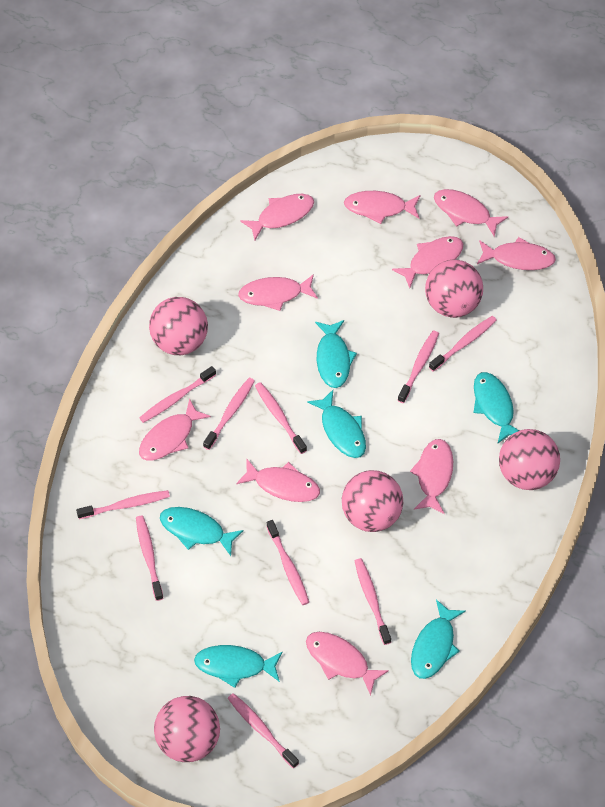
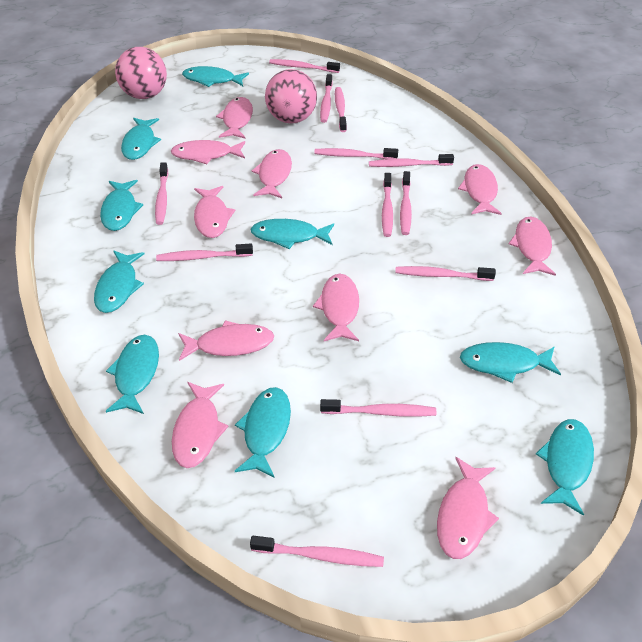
pink ball: [149,297,208,355] [154,696,220,762] [342,470,403,532] [425,260,483,318] [499,429,560,490] = 5 -> [115,47,167,99] [265,69,317,124] = 2
pink toothbrush: [76,490,170,519] [136,516,163,601] [139,366,216,423] [203,378,255,450] [228,693,299,768] [255,382,307,454] [266,520,309,605] [355,558,391,645] [398,331,439,403] [429,316,497,372] = 10 -> [155,162,168,225] [156,244,253,261] [250,536,384,567] [269,59,340,73] [314,148,398,159] [320,74,333,123] [320,399,436,417] [335,87,347,132] [369,154,454,167] [382,173,393,237] [395,266,496,281] [400,171,412,235] = 12
turquoise fish: [160,507,244,556] [194,645,283,688] [307,390,366,458] [315,320,357,388] [411,599,466,679] [473,372,519,444] = 6 -> [94,251,145,313] [100,180,143,231] [106,335,159,414] [121,118,161,160] [182,66,249,87] [235,387,291,478] [250,219,334,249] [460,342,561,383] [536,419,594,516] = 9

